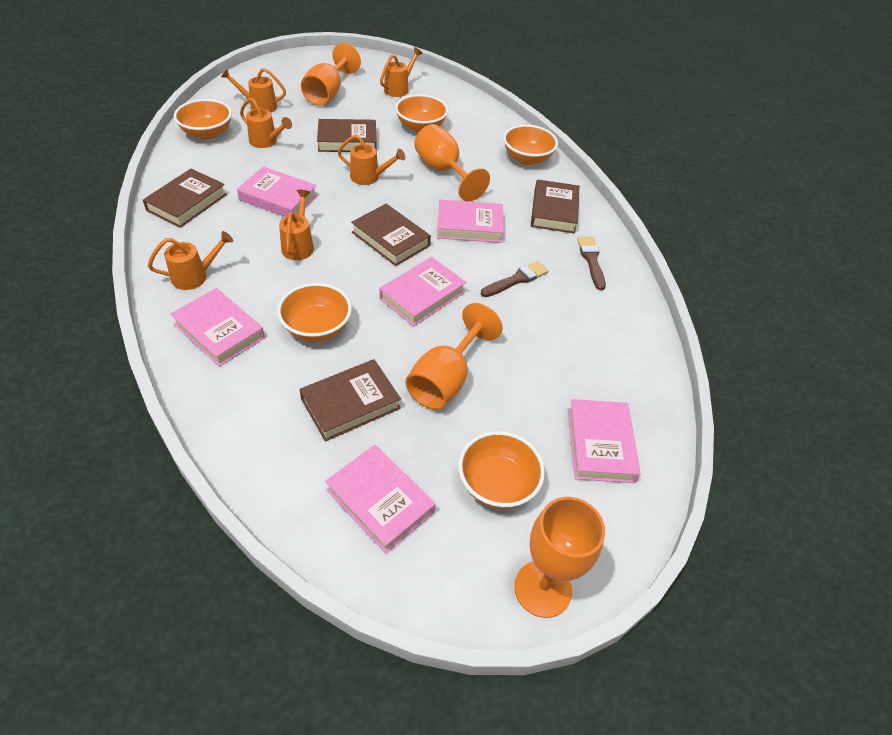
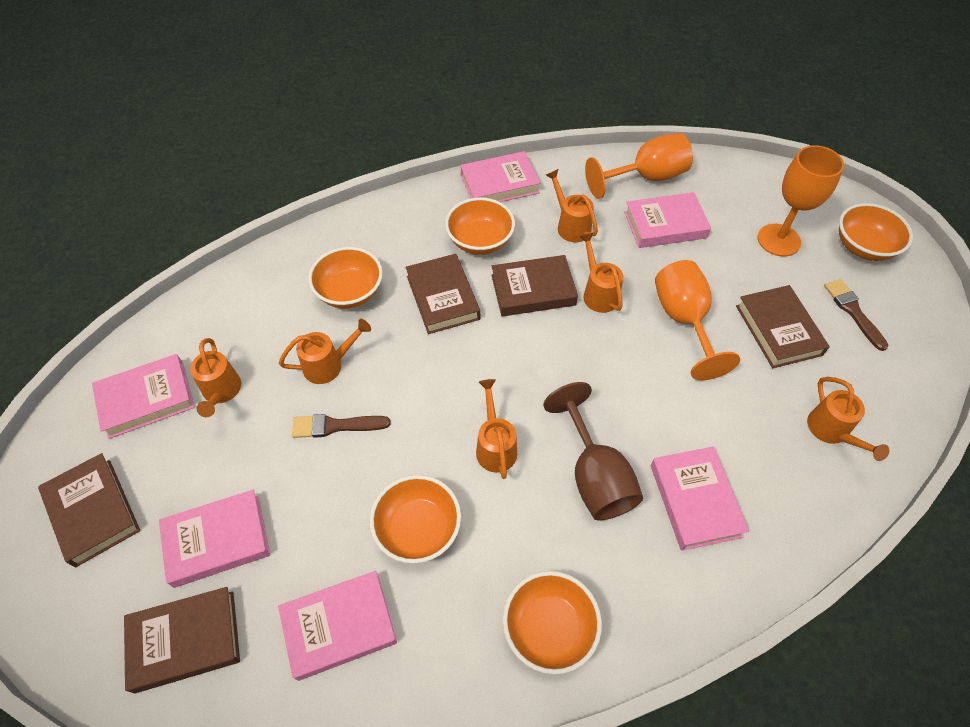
brown goblet: none = 0 -> [543,382,643,520] = 1
orange goblet: [301,42,361,105] [406,303,503,410] [414,124,490,202] [514,497,605,618] = 4 -> [585,133,693,199] [655,260,740,380] [758,145,844,257] = 3

